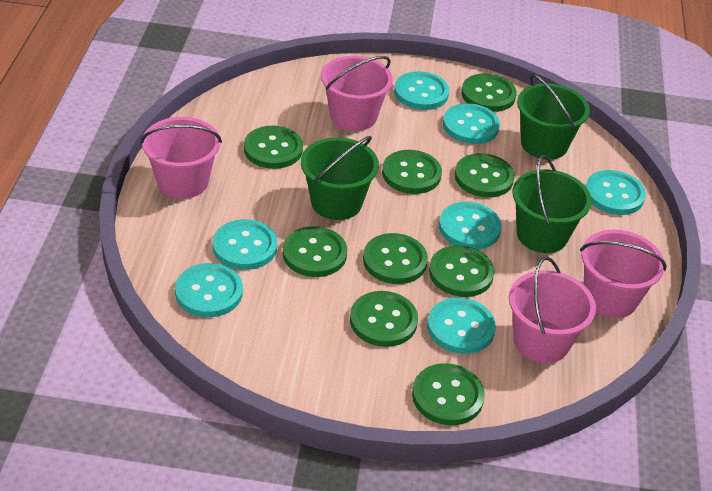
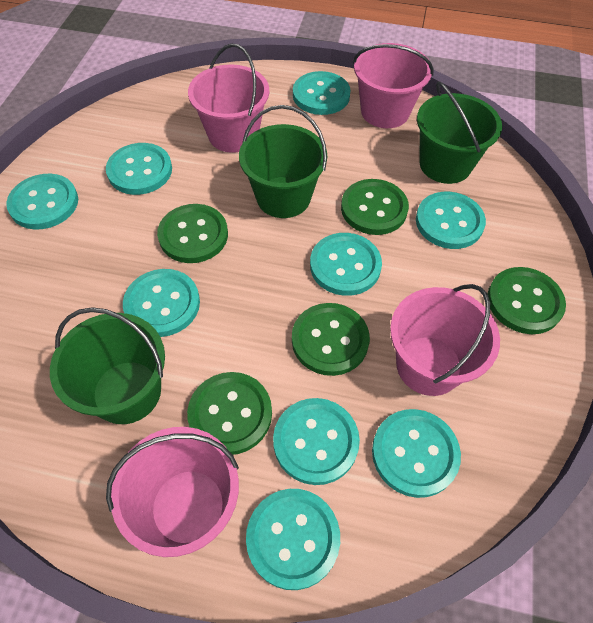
green button: [244,126,303,169] [283,226,347,277] [350,291,418,347] [363,233,428,284] [382,150,442,194] [412,363,485,425] [429,245,494,297] [455,153,514,198] [461,73,517,112] = 9 -> [157,204,228,263] [187,372,272,455] [292,303,370,376] [341,179,409,235] [488,267,566,334] = 5
turquoise button: [175,263,243,317] [213,219,277,270] [394,71,449,110] [427,298,496,354] [439,202,502,250] [443,103,500,144] [586,170,646,215] = 7 -> [6,174,78,230] [106,143,172,195] [123,269,200,337] [246,489,340,590] [273,398,360,485] [293,71,351,115] [310,233,382,296] [372,409,461,498] [416,192,486,249] = 9

